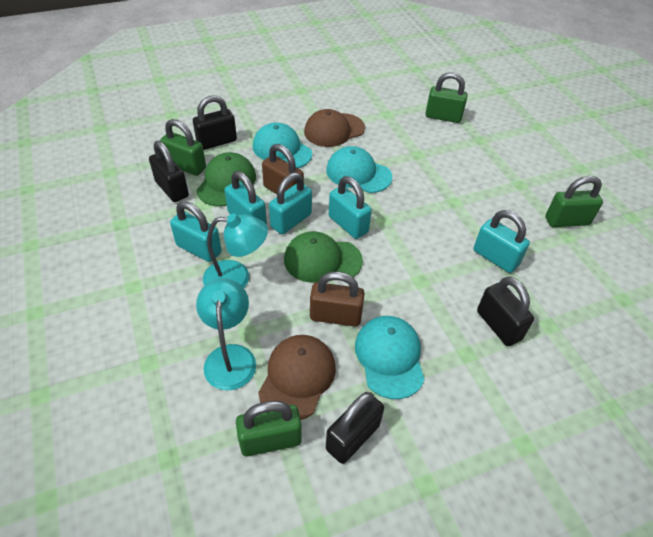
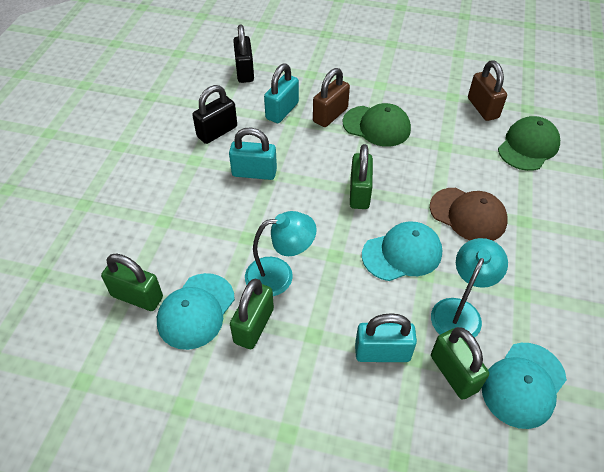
black padlock: [149,140,189,202] [193,95,237,150] [326,392,384,464] [477,276,534,346] = 4 -> [193,85,237,144] [233,25,254,83] = 2
brown cap: [258,335,336,420] [304,109,365,147] = 2 -> [430,188,508,241] = 1
turquoise padlock: [170,201,222,262] [224,171,267,225] [269,172,312,234] [329,176,372,239] [473,210,530,273] = 5 -> [229,128,277,180] [264,63,299,123] [355,313,417,362] = 3

